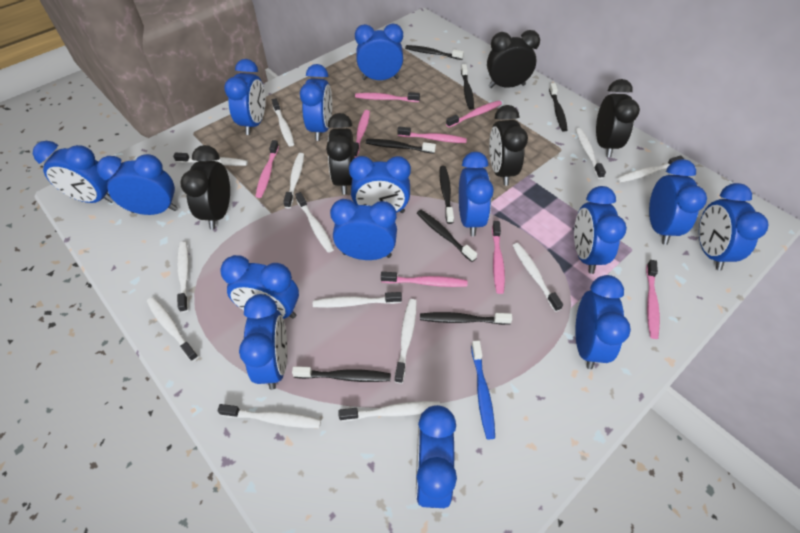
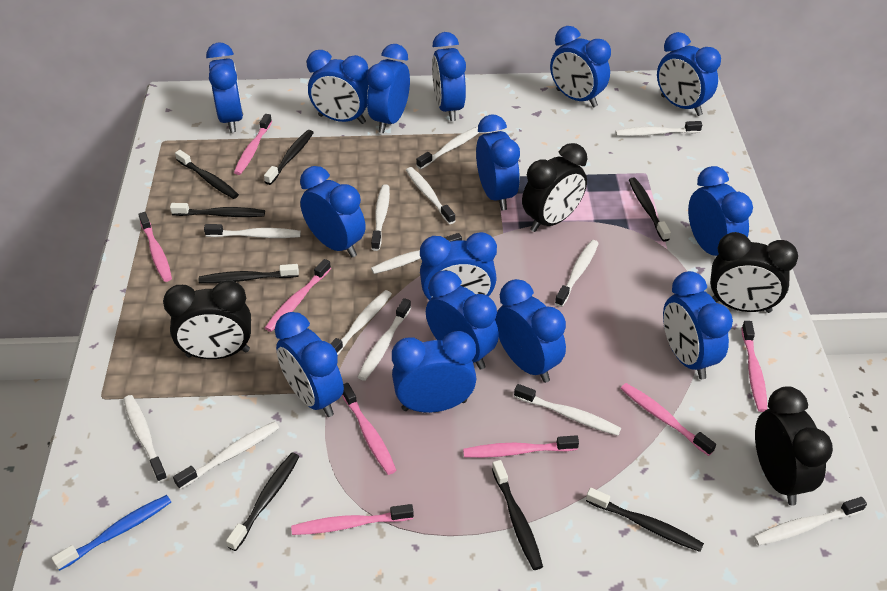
black clock: [180,145,230,229] [326,113,355,195] [487,30,540,88] [489,105,528,186] [596,79,640,157] = 5 -> [163,280,251,359] [522,143,587,232] [710,232,798,313] [755,386,833,506] = 4

